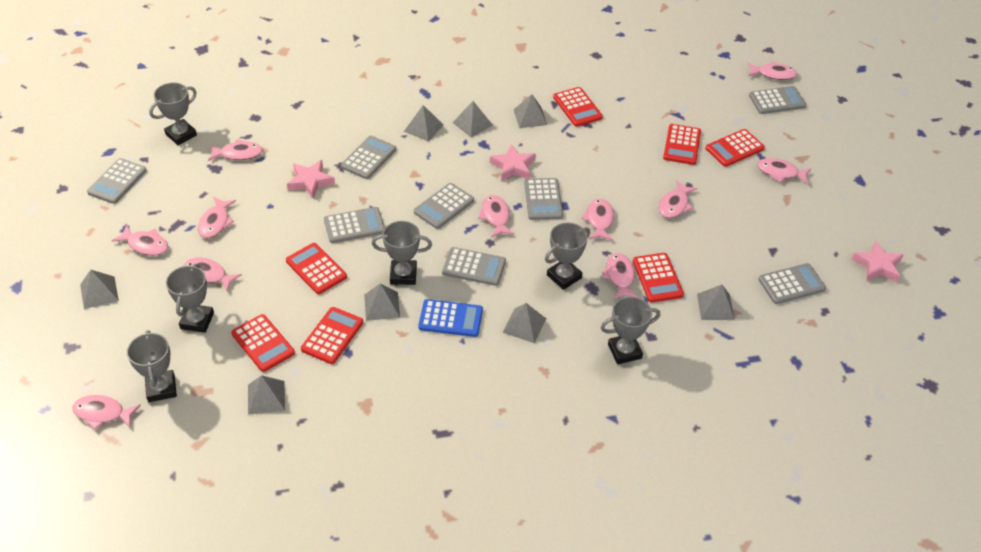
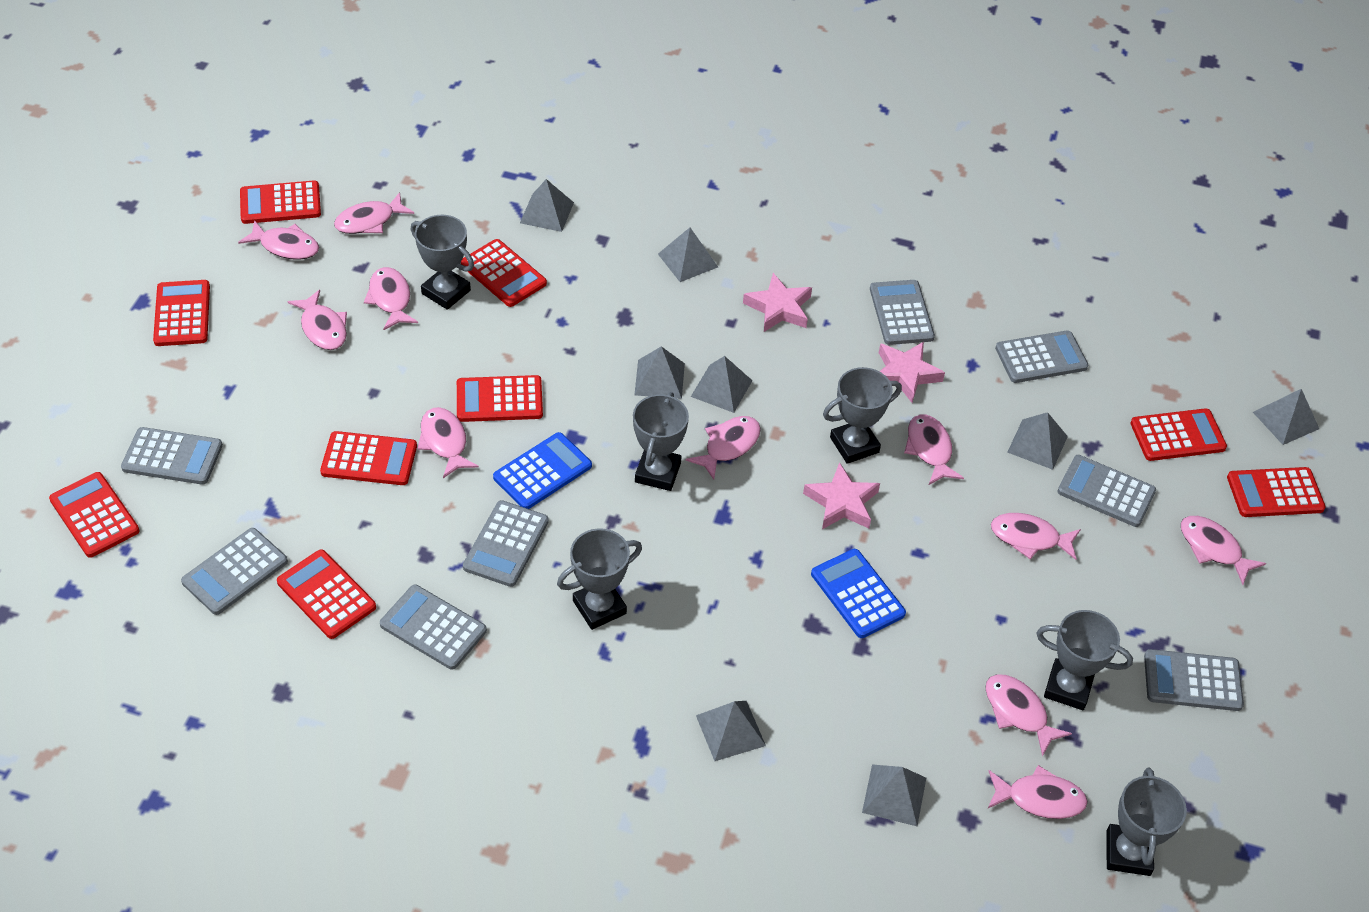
blue calculator: [418,299,483,337] = 1 -> [493,432,592,509] [811,549,906,638] = 2
red calculator: [231,314,295,372] [286,243,347,294] [301,307,363,364] [553,87,603,127] [633,253,684,302] [663,124,701,165] [706,129,765,167] = 7 -> [49,472,140,558] [153,280,210,346] [240,181,321,224] [277,549,376,639] [320,431,417,485] [457,375,543,422] [461,239,547,307] [1130,408,1227,461] [1227,467,1326,517] = 9

